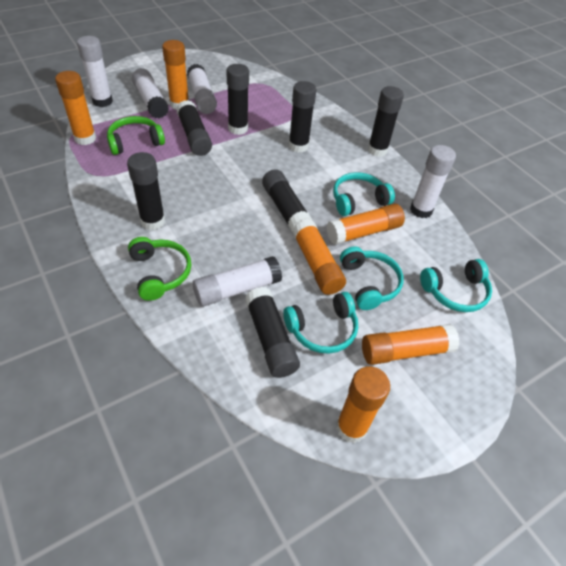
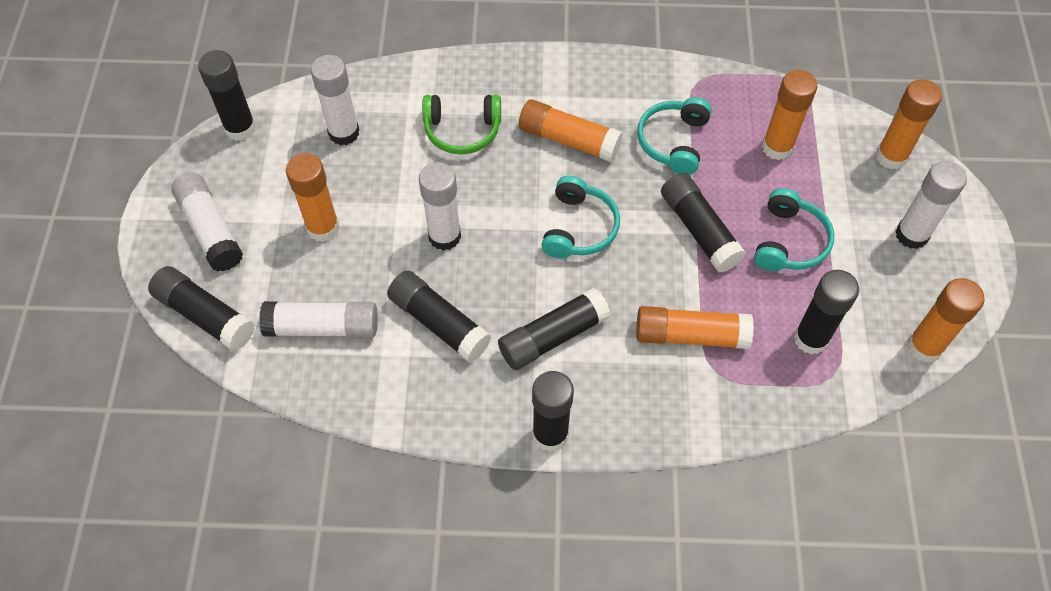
green headphones: [107,116,165,155] [128,237,191,301] = 2 -> [422,95,501,154] = 1
turquoise headphones: [283,292,358,354] [333,172,395,216] [340,246,404,310] [420,259,492,312] = 4 -> [542,176,620,258] [637,97,712,175] [754,188,834,271] = 3

